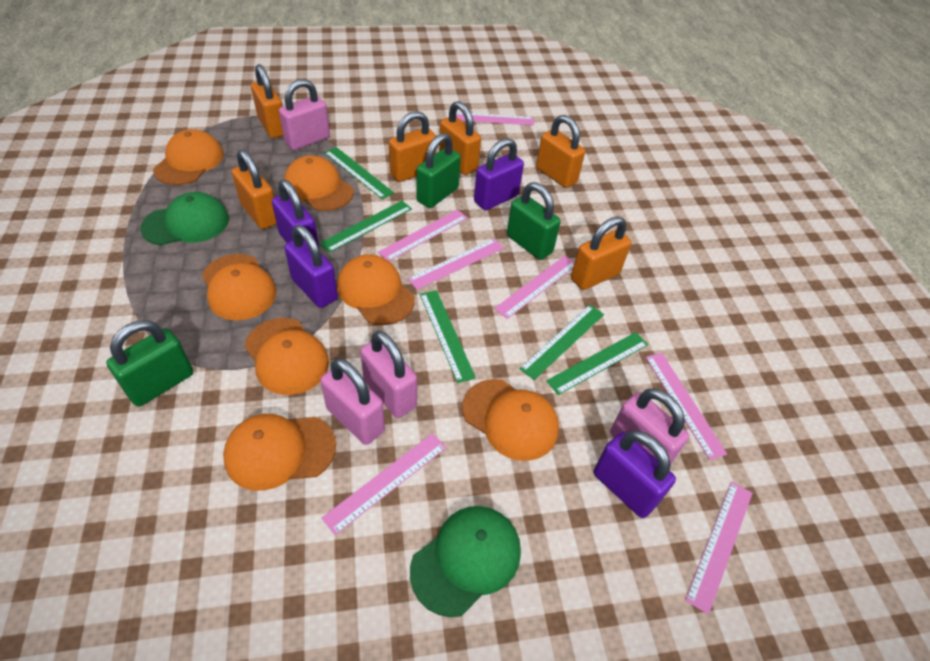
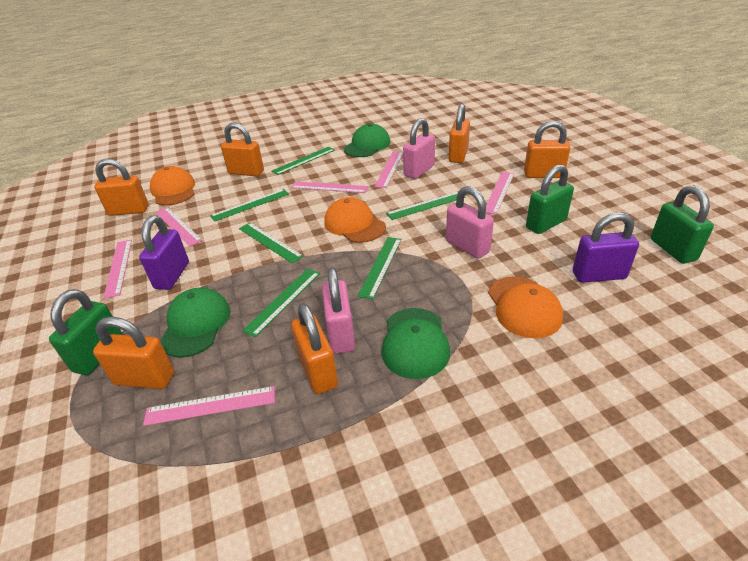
green cap: [140,192,229,246] [410,506,521,617] = 2 -> [160,287,231,358] [344,124,391,157] [381,308,450,379] = 3
green ruler: [320,201,412,253] [324,147,394,199] [420,290,476,383] [519,305,604,380] [546,332,648,395] = 5 -> [210,189,289,222] [239,223,304,263] [242,269,320,337] [271,147,335,175] [357,237,401,299] [386,191,466,220] = 6
orange cap: [153,129,224,185] [202,254,277,320] [223,414,336,491] [244,318,329,395] [284,155,354,211] [337,254,415,325] [462,379,559,461] = 7 -> [150,166,195,206] [324,197,386,243] [488,276,563,338] = 3
pink padlock: [279,79,330,150] [321,358,385,445] [360,331,417,418] [610,388,689,464] = 4 -> [322,267,355,354] [403,118,435,179] [446,186,494,259] = 3
pink ruler: [322,433,446,535] [378,210,468,261] [407,238,504,290] [456,112,534,125] [494,256,575,319] [645,353,727,460] [685,482,752,615] = 7 -> [103,240,132,299] [143,386,275,426] [156,207,202,246] [291,181,368,193] [375,152,403,188] [486,172,514,215] = 6
purple padlock: [272,179,319,247] [284,225,338,308] [474,138,524,210] [594,431,676,518] = 4 -> [139,216,189,290] [573,212,639,283] = 2

